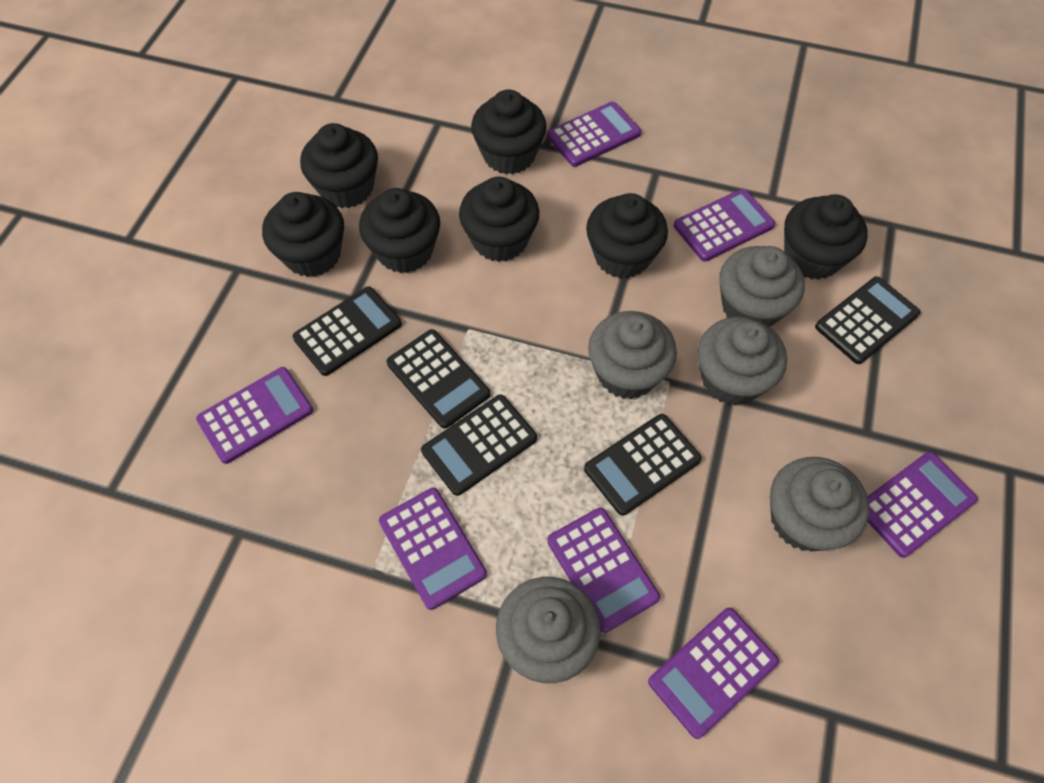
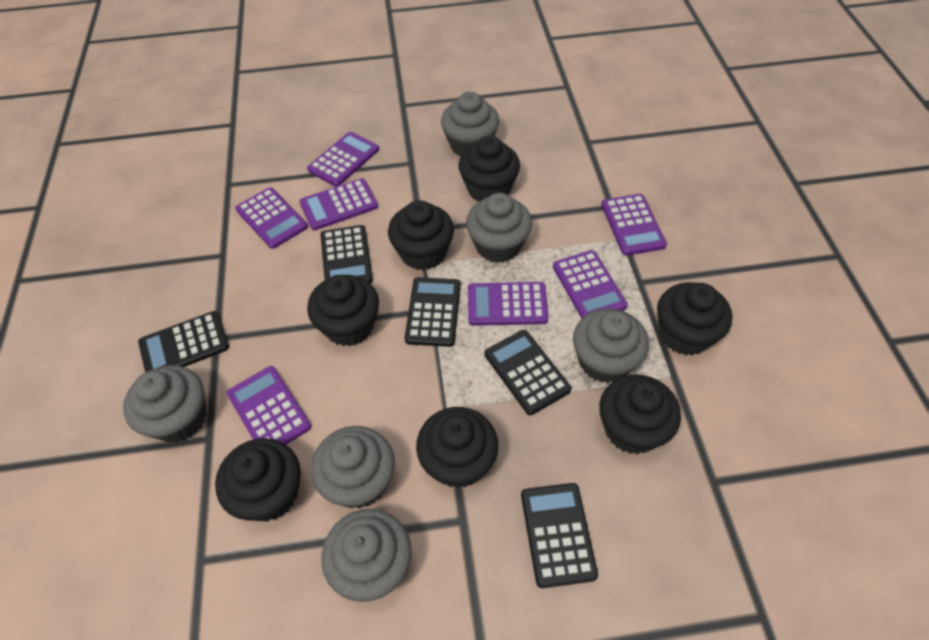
grey cupcake: [496,577,601,683] [588,311,677,399] [697,317,787,405] [719,246,805,327] [770,457,869,551] = 5 -> [123,365,207,443] [311,426,395,508] [321,509,412,602] [441,92,499,157] [466,193,532,263] [573,308,649,383] = 6

